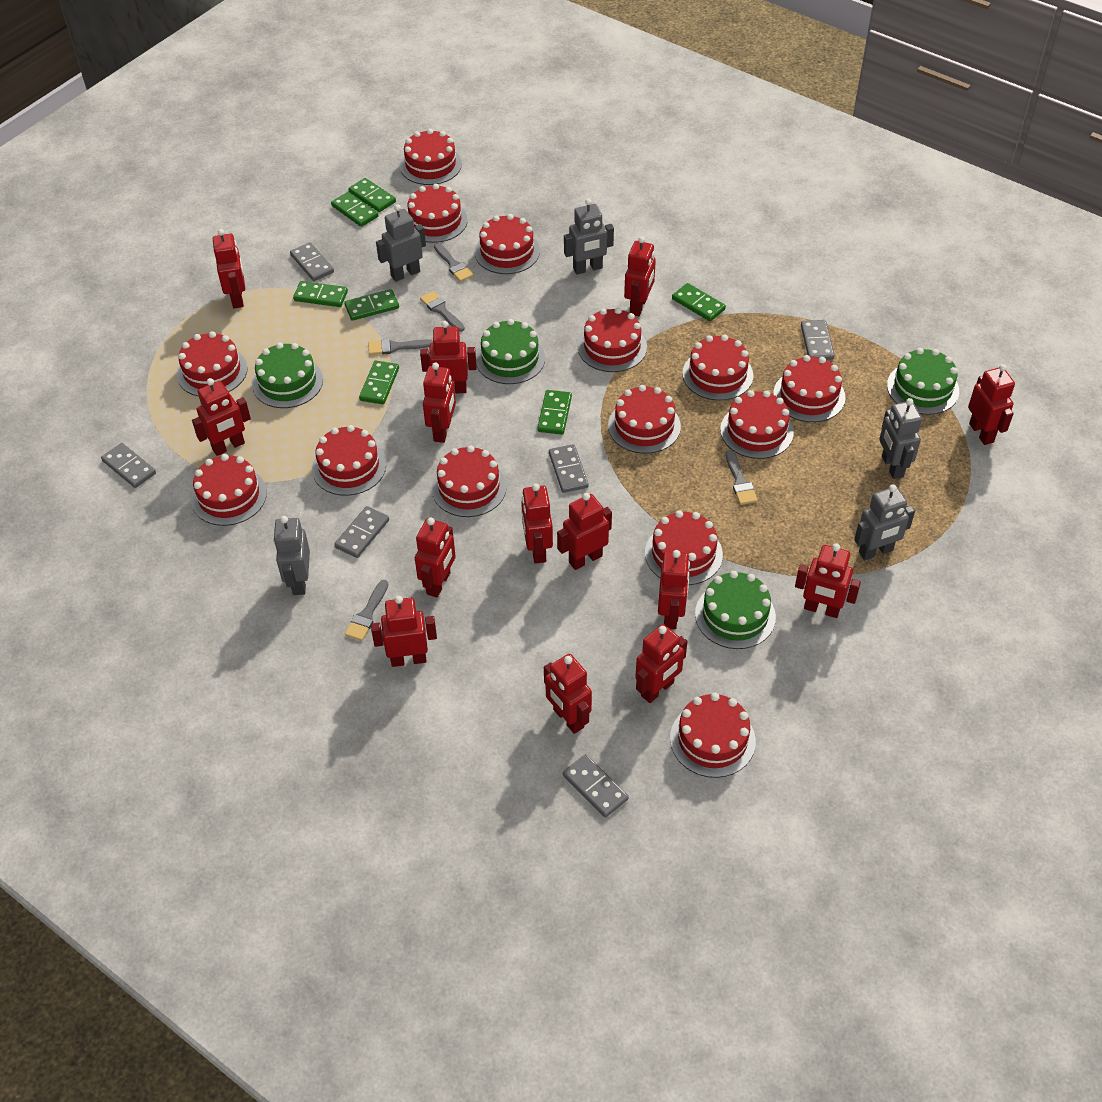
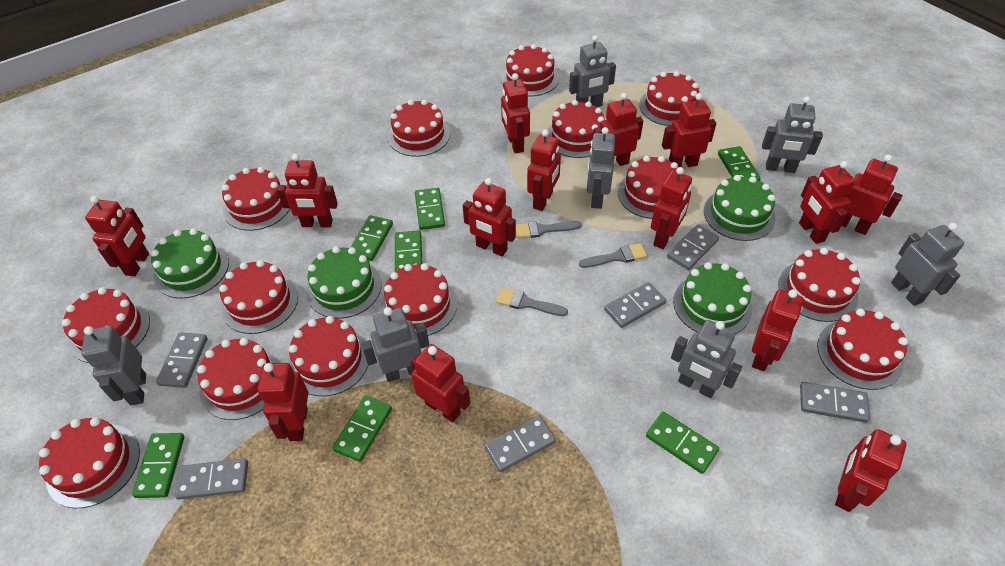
grey brush: [345,580,389,641] [368,339,433,355] [420,291,465,332] [434,243,474,282] [726,450,758,505] = 5 -> [496,288,568,316] [516,221,581,239] [579,243,647,268] = 3
grey robot: [273,516,310,595] [376,204,426,282] [564,198,614,275] [854,484,915,560] [879,398,922,479] = 5 -> [81,326,146,406] [361,307,429,382] [569,35,616,107] [587,127,615,209] [671,320,742,398] [762,96,823,173] [891,223,964,306] = 7

